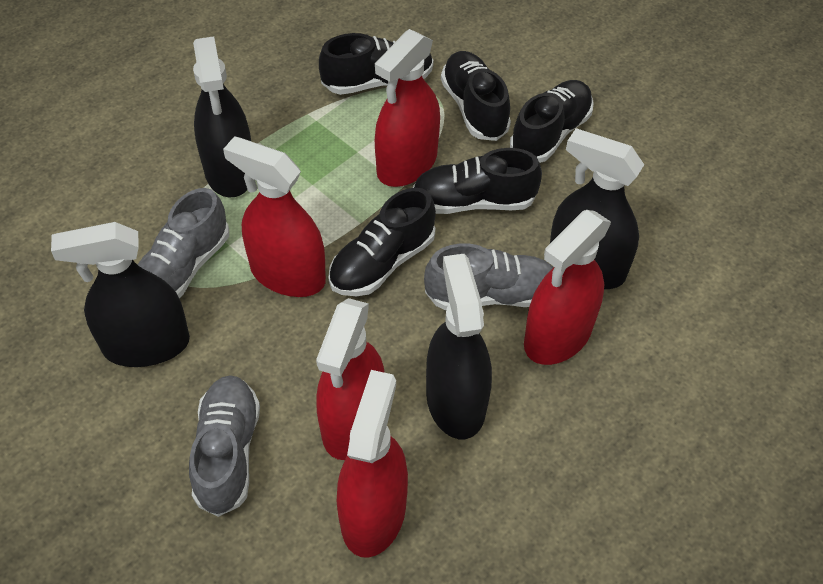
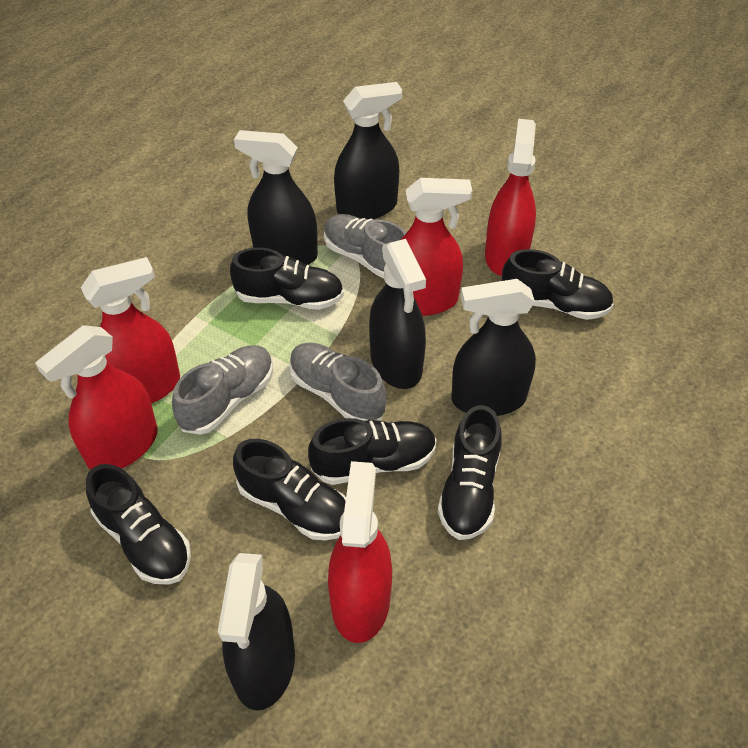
black shoe: [319,33,434,95] [328,188,436,296] [413,148,542,214] [441,51,511,141] [510,80,594,163] = 5 -> [86,464,191,585] [230,248,344,310] [233,439,346,541] [308,418,437,485] [438,405,502,540] [502,249,614,320] = 6
black spray bottle: [51,222,190,367] [193,36,251,197] [426,254,492,439] [550,128,644,289] = 4 -> [218,553,295,710] [234,130,318,265] [334,82,402,219] [369,239,426,389] [452,279,536,416] = 5

